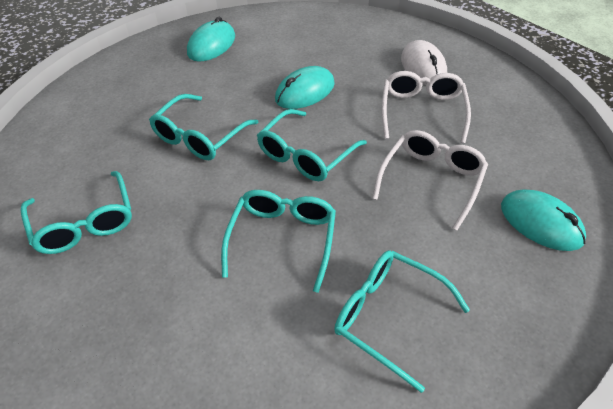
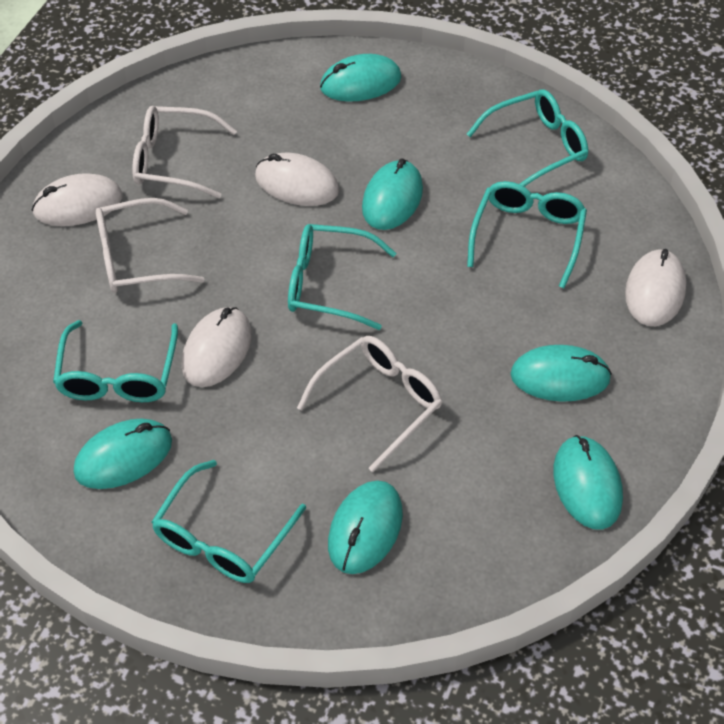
turquoise mouse: [187,17,235,62] [275,66,335,109] [501,189,586,251] = 3 -> [74,418,172,489] [320,54,401,102] [328,481,403,574] [362,159,423,230] [511,345,612,402] [553,435,623,530] = 6
white glasses: [372,130,488,230] [382,71,471,144] = 2 -> [96,198,204,293] [132,106,237,198] [297,336,442,472] = 3
white mouse: [401,40,447,85] = 1 -> [32,173,122,226] [182,307,252,387] [255,153,339,206] [625,249,686,326] = 4

